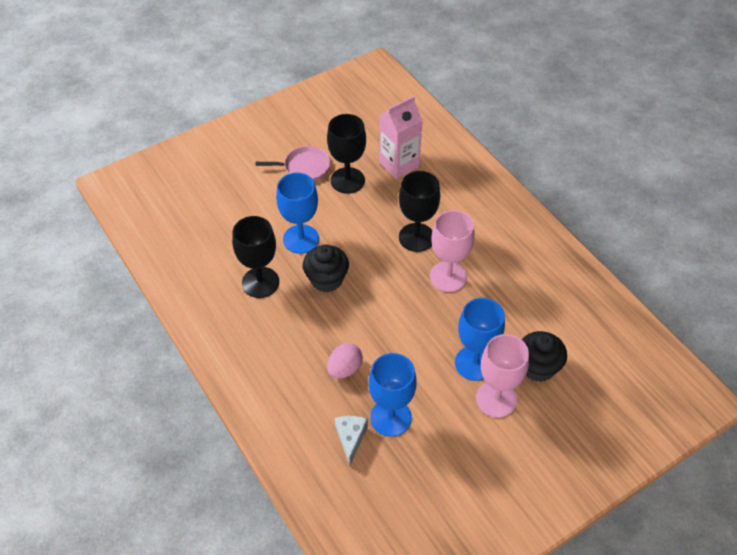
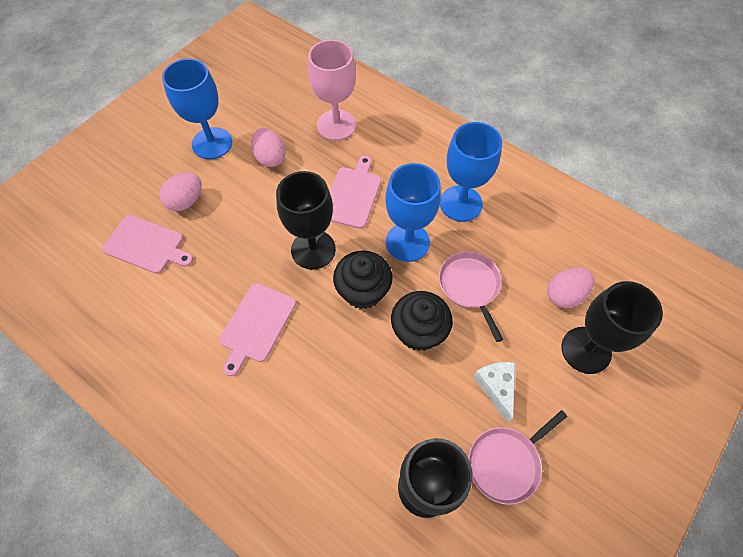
pink carton: [379,96,423,179] = 1 -> none = 0
pink cutting board: none = 0 -> [102,215,193,274] [219,283,296,376] [330,156,381,229] = 3
pink egg: [327,343,363,379] = 1 -> [159,173,202,211] [251,128,286,167] [547,268,594,308] = 3
pink goblet: [430,210,475,292] [476,334,529,418] = 2 -> [308,40,356,141] = 1
pink pan: [256,146,330,181] = 1 -> [439,251,503,342] [468,410,567,505] = 2

